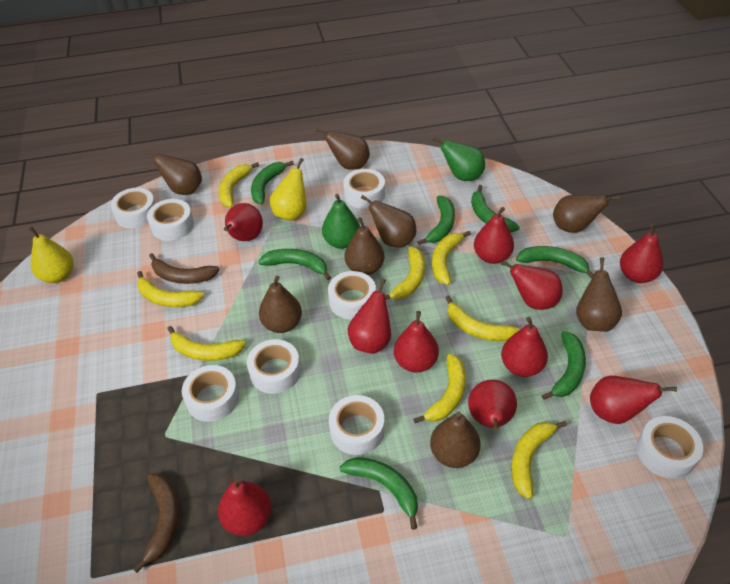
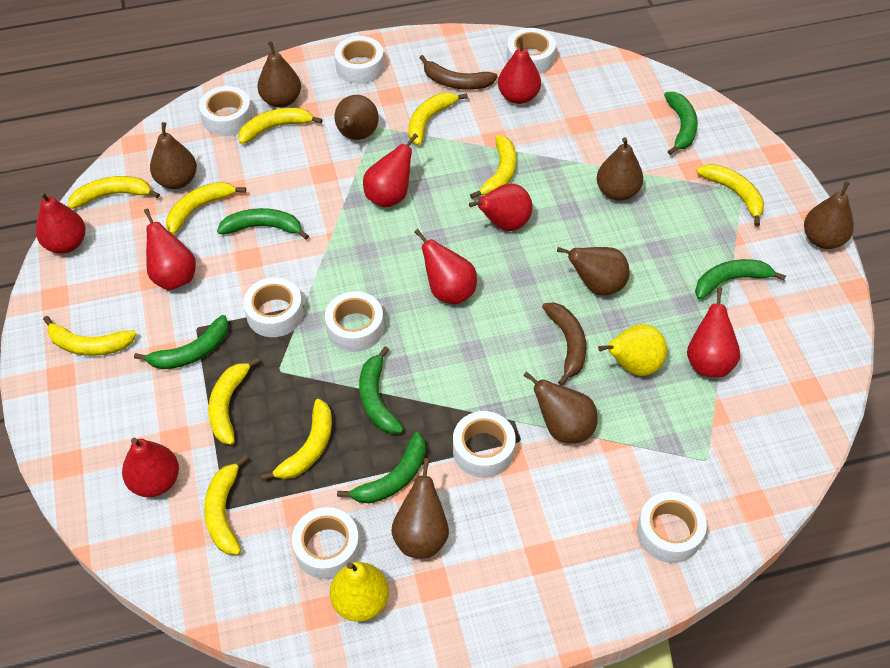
green banana: [251,161,294,204] [258,249,331,280] [340,457,418,530] [417,196,455,245] [471,185,520,232] [516,246,594,278] [542,331,586,400] = 7 -> [134,315,229,369] [217,208,309,240] [337,432,426,504] [359,346,404,434] [664,92,698,155] [695,259,786,300] = 6
green pear: [322,194,360,249] [432,137,485,181] = 2 -> none = 0
red pear: [218,477,271,536] [224,203,263,241] [347,279,391,354] [394,311,439,373] [468,380,517,431] [474,207,514,264] [501,261,563,310] [501,317,548,377] [590,376,677,424] [620,224,663,283] = 10 -> [36,192,86,253] [122,438,179,497] [144,209,196,290] [363,133,418,208] [414,229,477,304] [469,183,532,231] [498,37,541,104] [687,288,740,377] = 8
yellow banana: [137,271,204,307] [167,326,246,361] [219,162,259,207] [385,246,425,300] [414,354,466,423] [432,231,471,285] [445,295,520,341] [511,421,567,499] = 8 -> [43,316,137,356] [68,176,160,209] [166,182,246,235] [204,455,248,555] [208,357,260,445] [238,107,323,144] [261,399,332,481] [409,92,468,145] [470,135,516,199] [697,164,764,226] = 10

